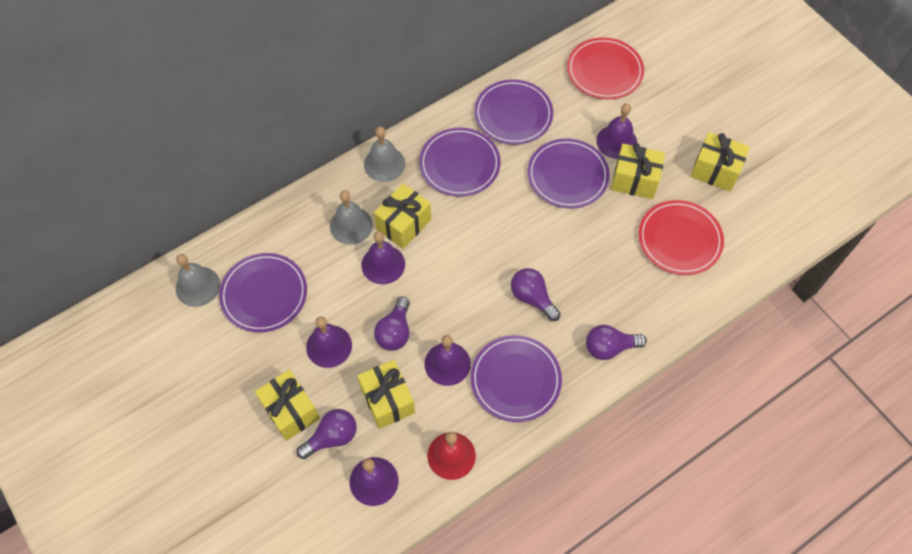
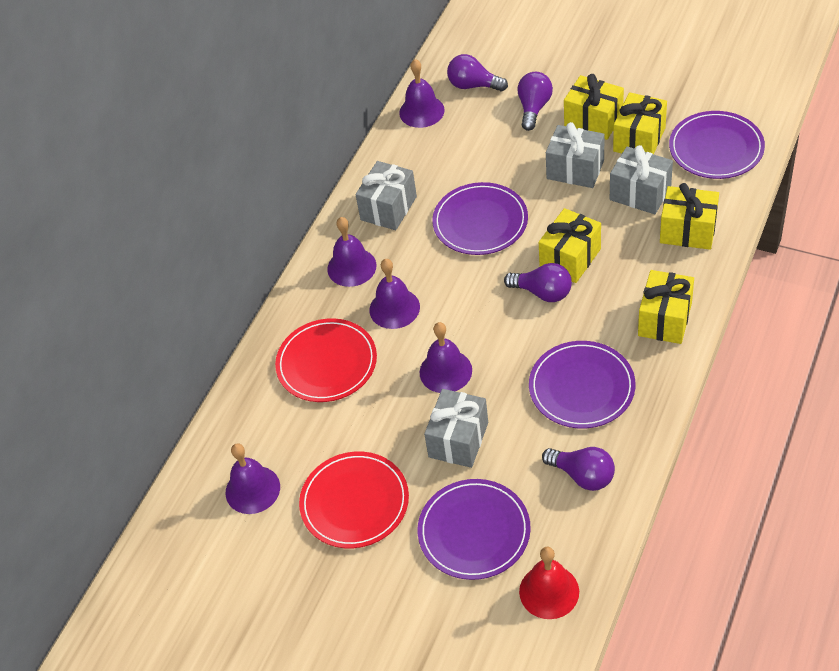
grey bell: [176,254,220,307] [330,190,373,245] [364,127,405,182] = 3 -> none = 0
grey gift: none = 0 -> [355,161,417,230] [424,389,488,468] [546,122,605,188] [610,145,673,214] = 4
purple plate: [219,253,307,333] [419,127,501,197] [471,335,562,422] [474,79,553,145] [528,139,610,208] = 5 -> [418,479,531,580] [432,182,528,255] [529,341,636,428] [669,111,765,179] = 4

